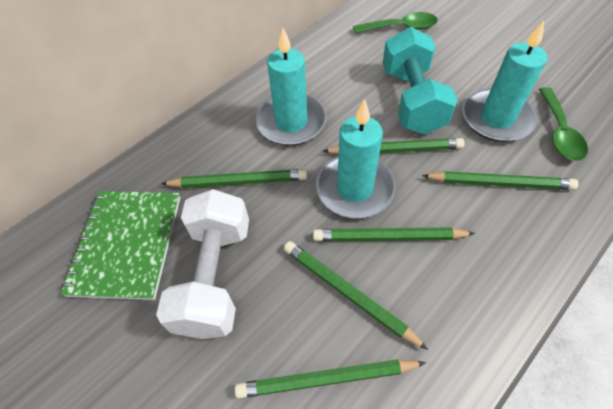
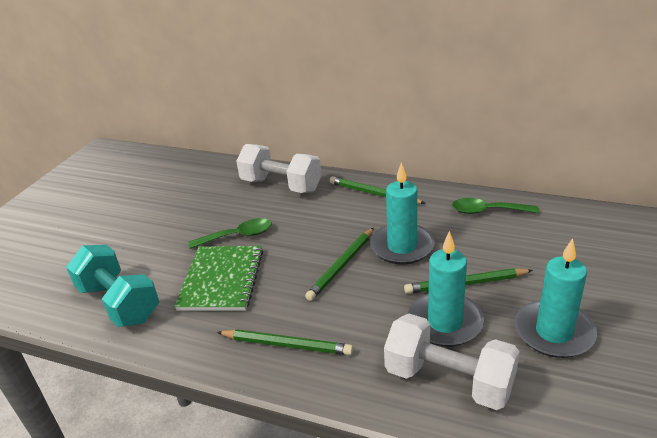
green pencil: [161,169,307,188] [235,359,426,398] [284,241,428,350] [313,227,475,241] [323,138,464,154] [422,171,579,190] = 6 -> [217,329,353,355] [305,228,374,301] [330,176,426,204] [404,268,533,294] = 4
white dumbbell: [156,189,249,339] = 1 -> [236,144,322,193] [384,314,520,410] = 2

